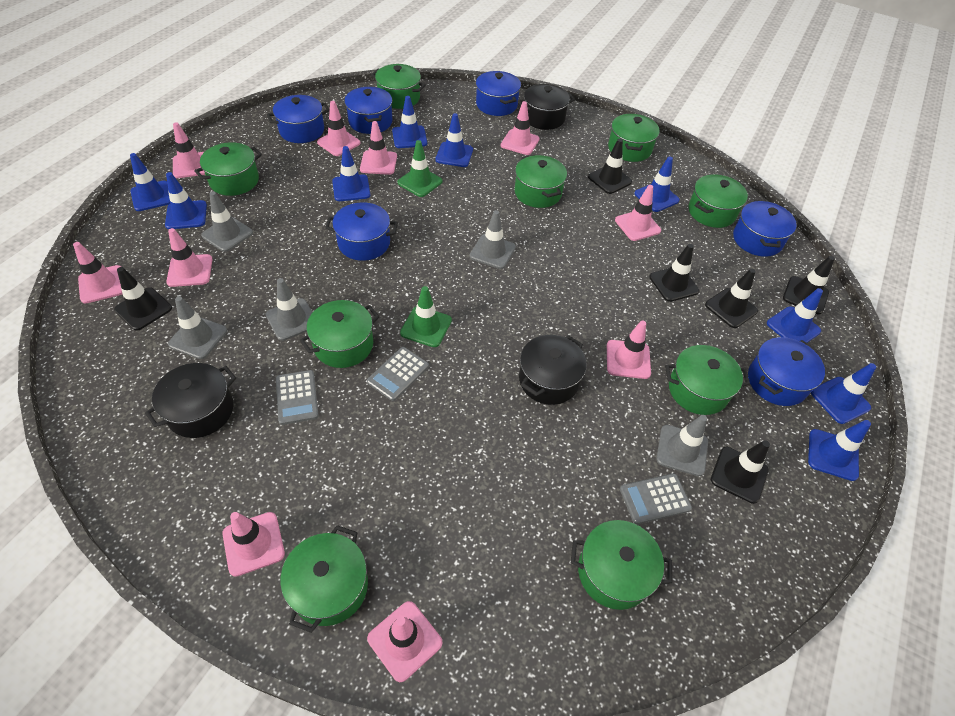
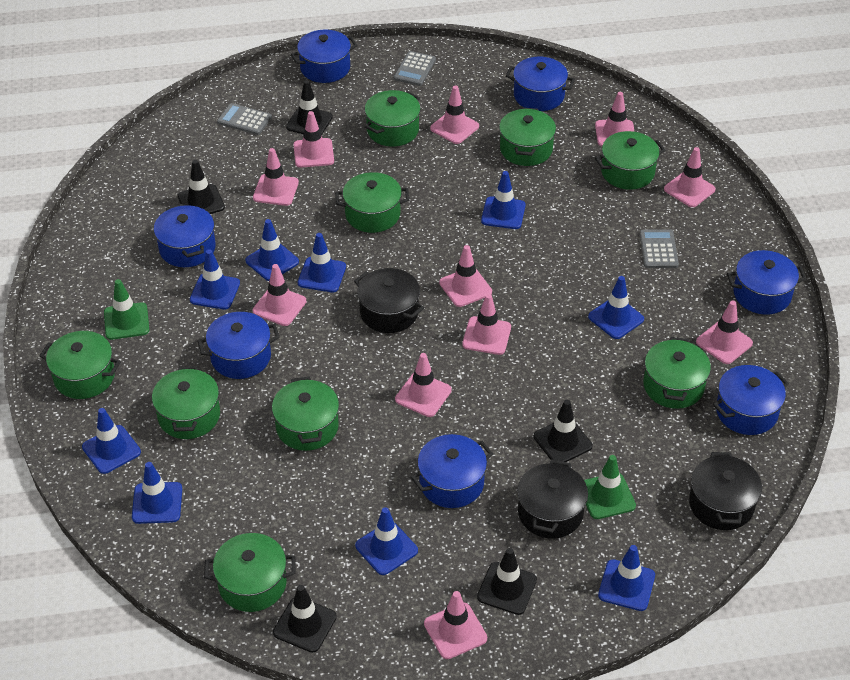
black traffic cone: [114,267,172,331] [588,139,632,194] [649,244,699,302] [705,268,758,328] [711,440,770,504] [783,256,835,314] = 6 -> [178,160,225,214] [273,585,337,653] [286,80,333,134] [477,548,537,615] [534,400,592,462] = 5
blue pot: [267,95,330,143] [325,202,398,261] [344,87,393,134] [476,71,521,116] [733,200,797,257] [748,337,825,406] = 6 -> [154,204,216,267] [198,312,280,379] [291,30,358,83] [411,434,493,508] [506,57,575,111] [713,365,789,435] [727,250,806,315] = 7
grey traffic cone: [168,296,227,359] [201,192,253,252] [266,278,313,341] [470,210,516,269] [656,415,708,476] = 5 -> none = 0
pink traffic cone: [73,242,123,303] [166,228,213,287] [173,122,205,178] [222,512,285,577] [317,101,361,156] [360,121,397,175] [367,601,442,682] [500,101,540,155] [607,321,651,379] [615,185,661,241] = 10 -> [252,264,306,326] [253,148,299,206] [293,111,334,168] [395,353,452,417] [424,591,487,659] [430,85,479,144] [439,245,492,307] [462,294,511,355] [595,92,635,147] [664,147,716,207] [696,300,753,364] = 11

